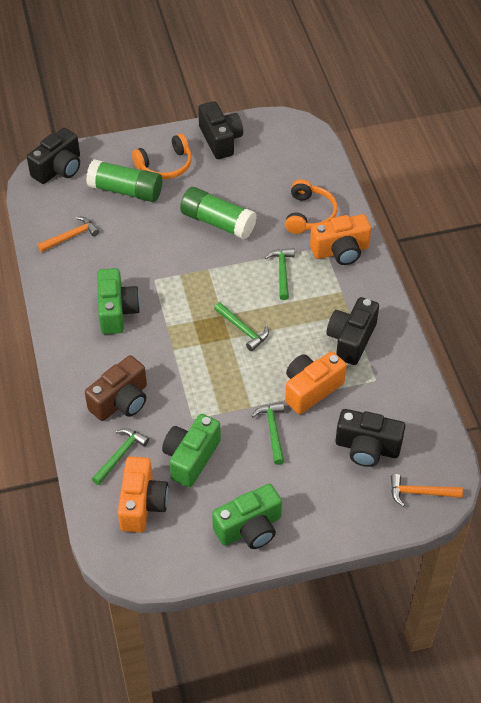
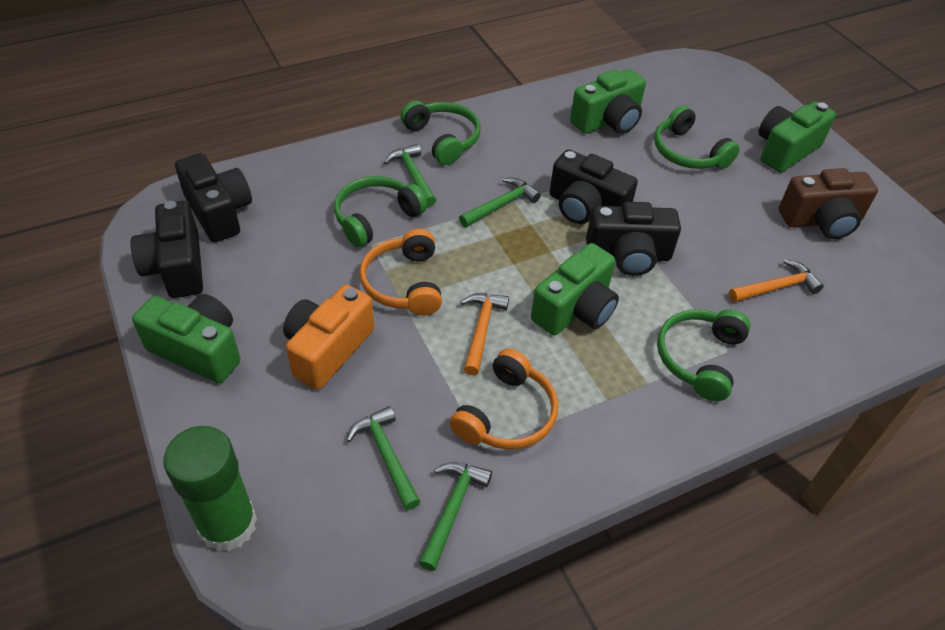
green camera: [97,268,140,334] [162,414,221,487] [212,484,282,549] = 3 -> [132,294,240,383] [531,243,619,335] [570,69,646,134] [758,101,836,173] = 4
green glue stick: [86,159,162,202] [180,187,257,239] = 2 -> [164,426,257,552] = 1
green headphones: none = 0 -> [334,176,427,247] [400,101,481,165] [654,105,740,169] [657,309,751,401] = 4
orange camera: [118,457,169,533] [285,351,347,414] [310,214,371,265] = 3 -> [283,285,374,390] = 1

